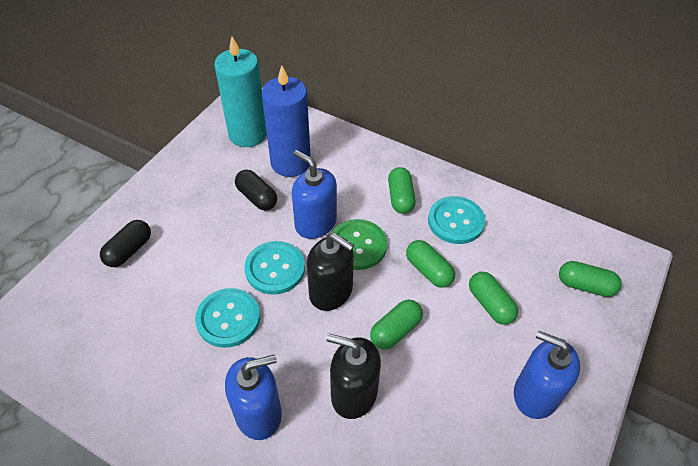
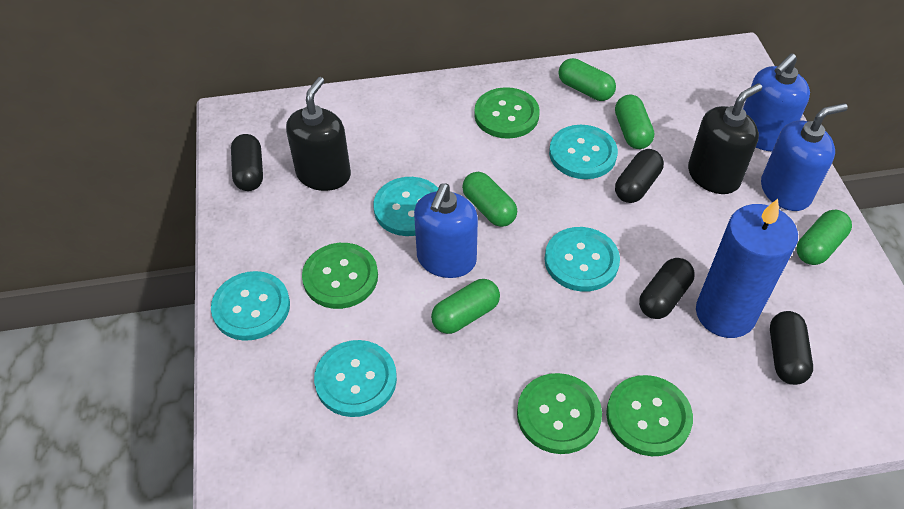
black capsule: [100,220,151,267] [235,170,277,211] = 2 -> [231,134,263,191] [615,149,664,203] [639,258,695,319] [770,311,813,385] = 4
green button: [332,219,387,270] = 1 -> [302,243,378,309] [474,87,540,139] [517,373,602,454] [606,375,693,456] = 4
turquoise button: [195,288,260,348] [244,241,305,295] [428,196,485,244] = 3 -> [211,271,290,341] [314,340,397,417] [373,177,438,236] [544,227,620,292] [549,125,618,179] = 5
turquoise candle: [214,36,267,147] = 1 -> none = 0

